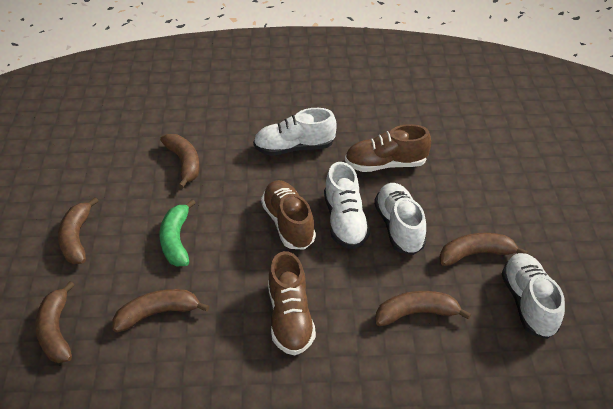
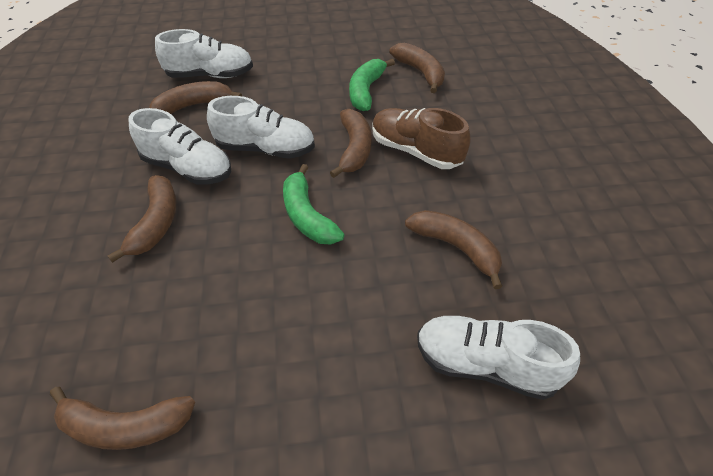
brown shoe: [261,180,316,250] [268,251,316,356] [345,124,431,172] = 3 -> [372,108,471,169] = 1
green banana: [159,199,196,267] = 1 -> [283,164,344,245] [349,59,395,111] = 2

